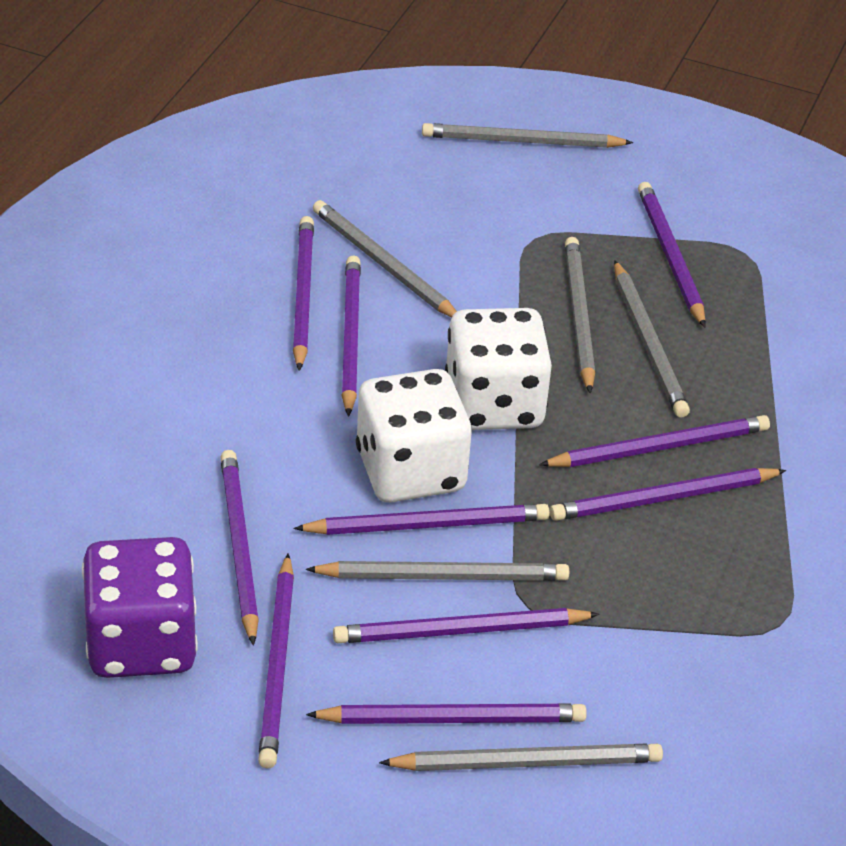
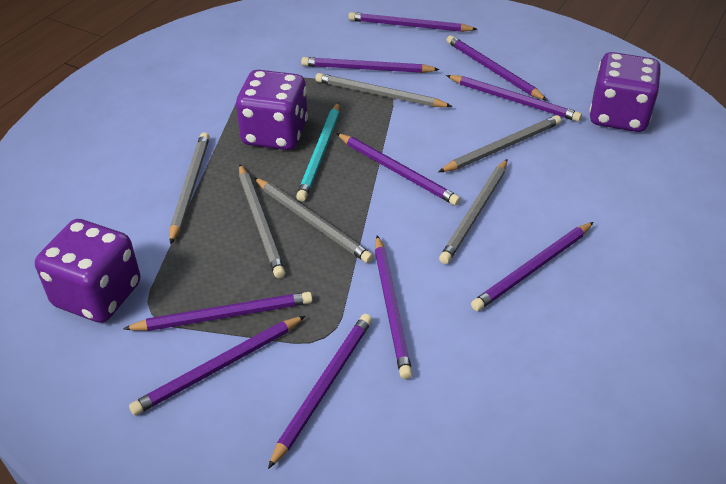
purple dice: [82,537,198,678] = 1 -> [35,219,141,323] [236,70,308,150] [589,52,661,132] = 3
turquoise pencil: none = 0 -> [296,102,340,201] = 1
white dice: [356,369,472,503] [445,308,552,430] = 2 -> none = 0

